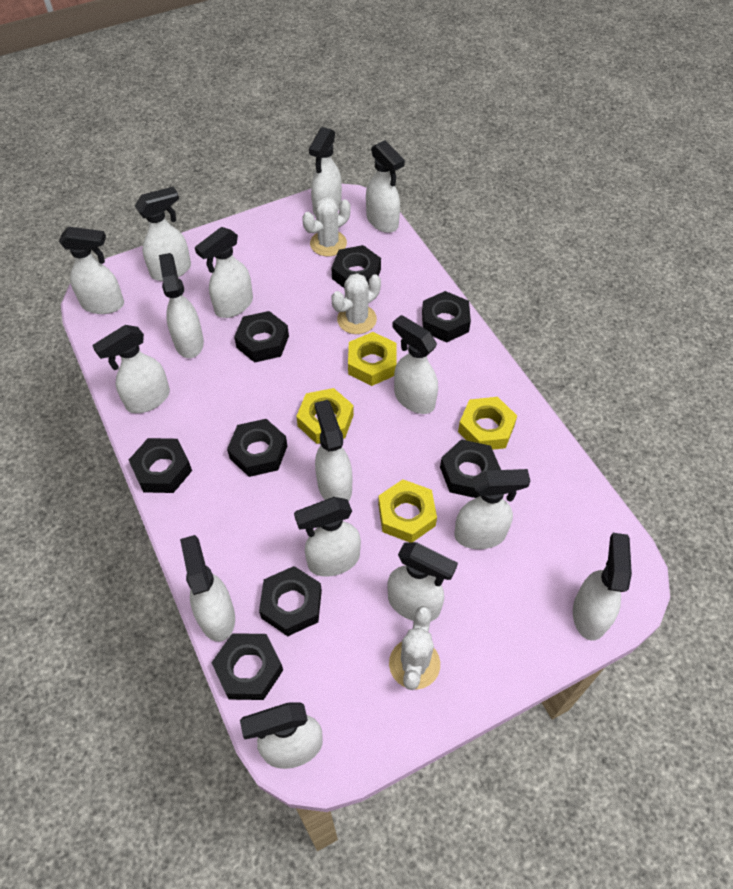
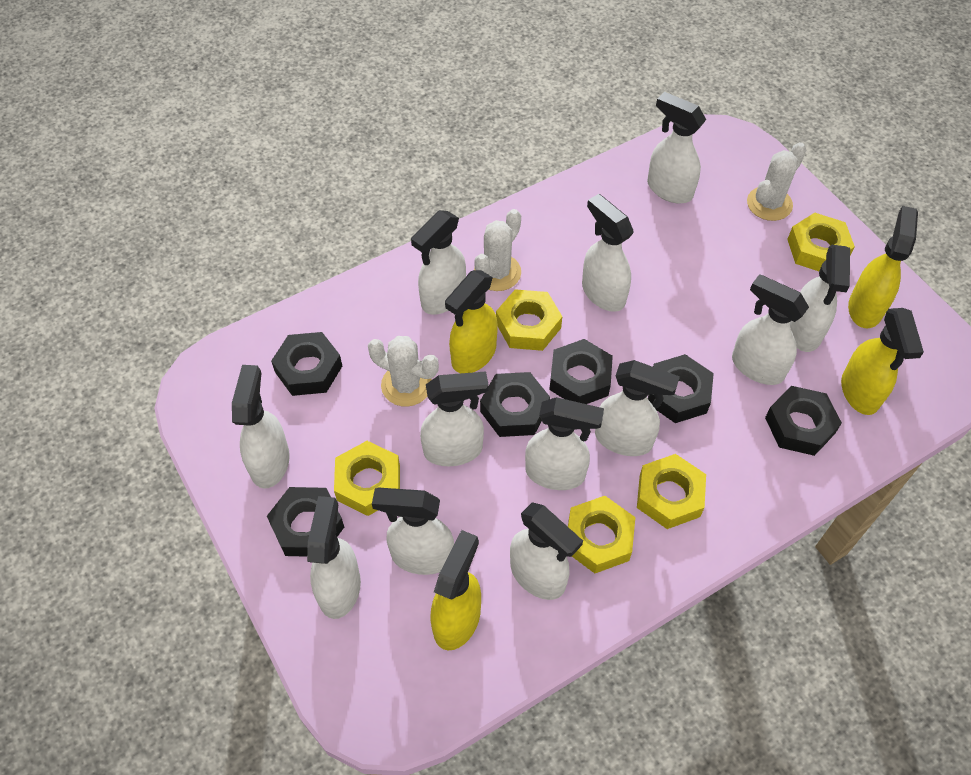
black nut: [129,438,192,493] [211,633,283,700] [227,419,287,477] [234,311,289,363] [259,566,322,636] [331,245,381,288] [422,291,471,342] [440,439,501,498] = 8 -> [267,487,344,557] [271,332,342,396] [480,372,550,437] [549,339,613,404] [648,354,714,423] [765,386,842,456] = 6
white spray bottle: [59,227,124,314] [92,325,170,413] [135,186,191,281] [159,253,204,358] [180,535,235,642] [195,227,253,318] [240,702,323,769] [294,497,361,577] [309,127,342,216] [315,400,352,502] [366,140,405,233] [387,542,458,622] [392,315,438,414] [454,469,530,549] [573,533,632,640] = 15 -> [232,365,290,489] [307,496,361,619] [372,488,454,575] [411,210,466,315] [420,371,489,466] [510,502,583,600] [525,397,604,490] [582,194,633,312] [595,360,680,456] [647,92,706,204] [732,274,809,385] [790,245,850,352] = 12
yellow nut: [296,388,354,444] [348,332,396,386] [378,479,437,542] [458,397,517,450] = 4 -> [334,441,400,516] [496,289,562,351] [568,496,635,573] [637,454,706,529] [787,213,855,271] = 5
yellow spray bottle: none = 0 -> [430,530,481,650] [445,270,498,373] [841,308,924,415] [848,206,918,329] = 4

